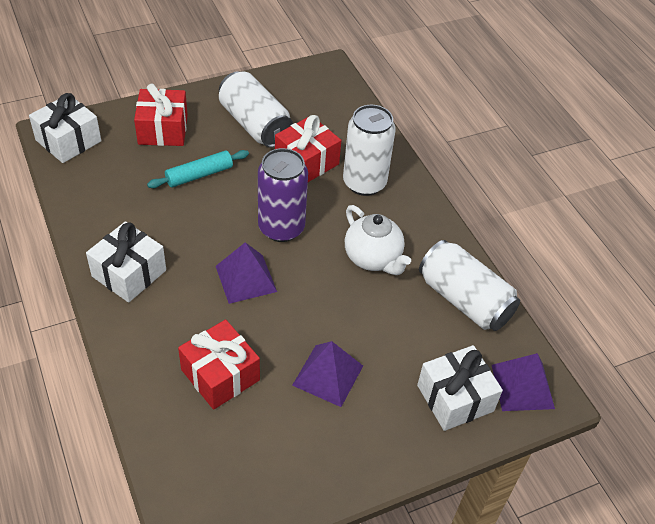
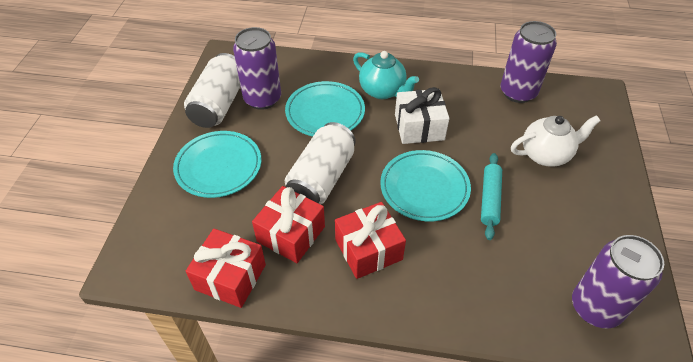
purple can: [258,148,308,242] = 1 -> [233,27,281,110] [501,21,557,103] [572,235,664,328] = 3
purple pyramid: [216,242,277,304] [292,341,363,407] [492,353,555,411] = 3 -> none = 0
turquoise plate: none = 0 -> [173,131,261,198] [285,81,365,136] [380,150,471,222] = 3
turquoise teapot: none = 0 -> [353,51,419,99] = 1
white can: [219,71,293,148] [343,105,396,196] [419,240,520,331] = 3 -> [184,53,241,128] [285,122,355,204] = 2
white gift: [29,93,101,163] [86,221,166,303] [417,345,503,431] = 3 -> [395,87,450,144] = 1

